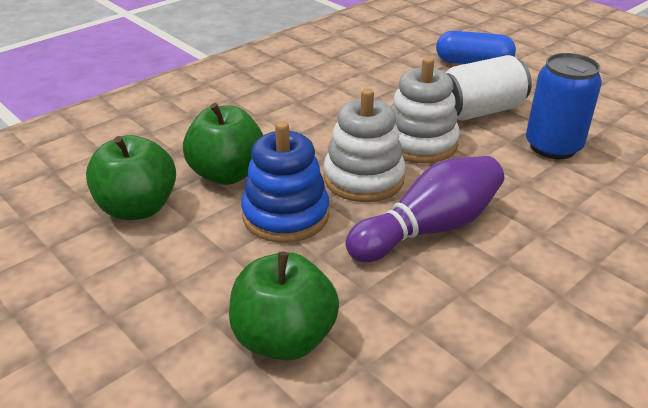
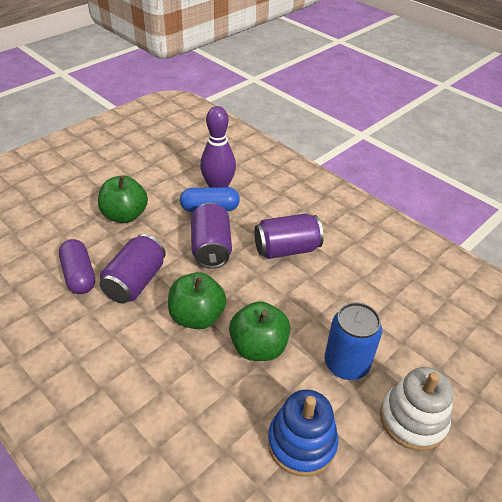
purple can: none = 0 -> [99,234,166,303] [191,203,232,269] [254,213,324,259] = 3
purple capsule: none = 0 -> [59,239,95,294] = 1
white can: [446,55,532,121] = 1 -> none = 0
white stacking toy: [324,88,405,202] [391,57,460,163] = 2 -> [380,367,453,451] = 1

